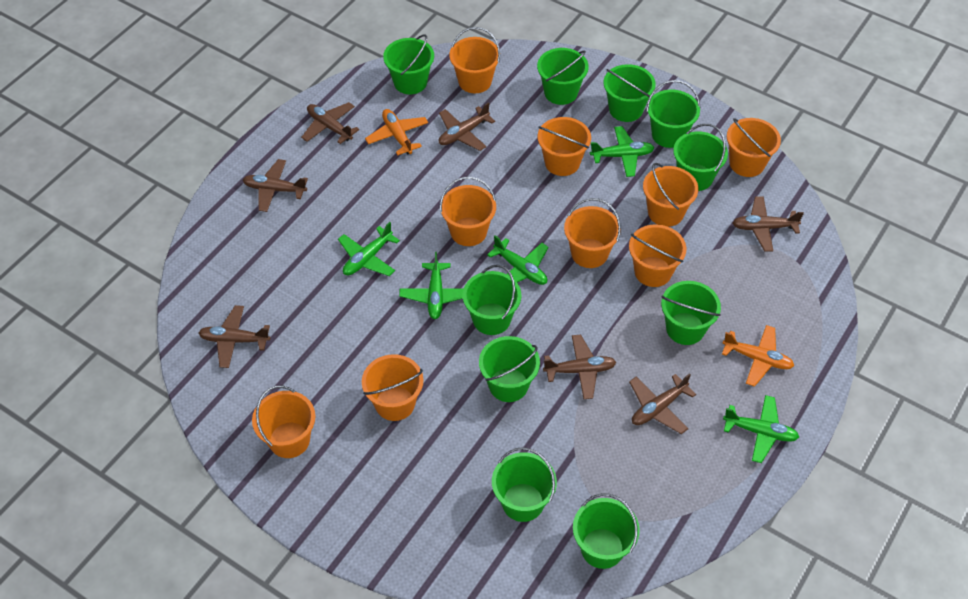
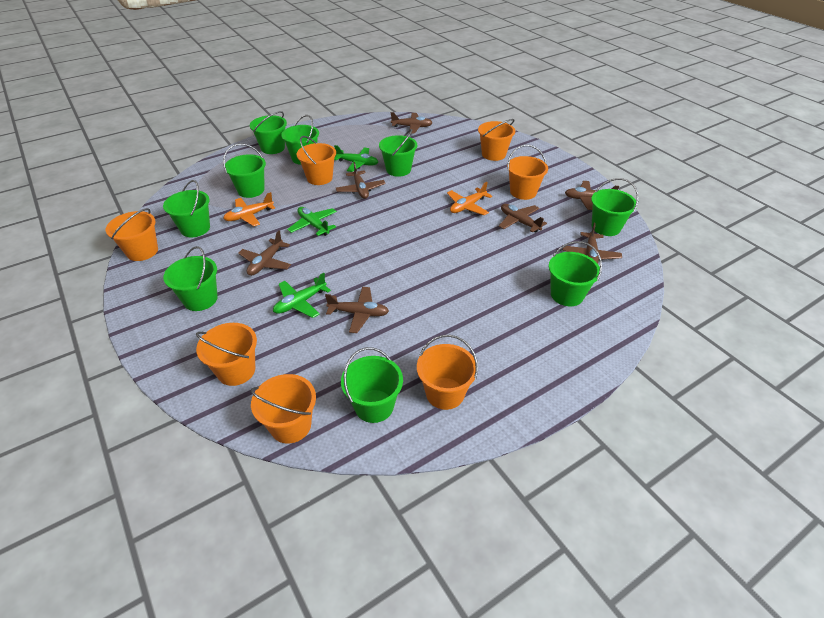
green bucket: [383,34,434,94] [463,265,521,335] [479,336,540,402] [492,447,557,522] [537,48,589,105] [573,493,640,569] [604,64,656,122] [646,80,701,148] [661,281,721,345] [673,124,728,191] = 10 -> [163,180,210,237] [163,246,218,311] [223,143,266,198] [250,111,287,154] [281,115,319,165] [341,347,403,423] [379,129,417,177] [549,241,602,306] [591,178,639,236] = 9
green plane: [338,222,400,276] [399,252,464,319] [487,235,549,285] [590,126,654,177] [723,395,799,463] = 5 -> [273,273,331,318] [287,207,337,236] [334,145,378,172] = 3
orange bucket: [252,386,315,458] [362,354,424,421] [440,177,496,246] [449,27,500,93] [538,117,591,176] [564,198,621,268] [629,224,686,287] [643,163,698,227] [727,118,781,177] = 9 -> [106,208,158,261] [196,323,257,386] [251,374,316,443] [297,136,336,185] [417,335,478,410] [478,119,515,161] [507,145,548,200] = 7

